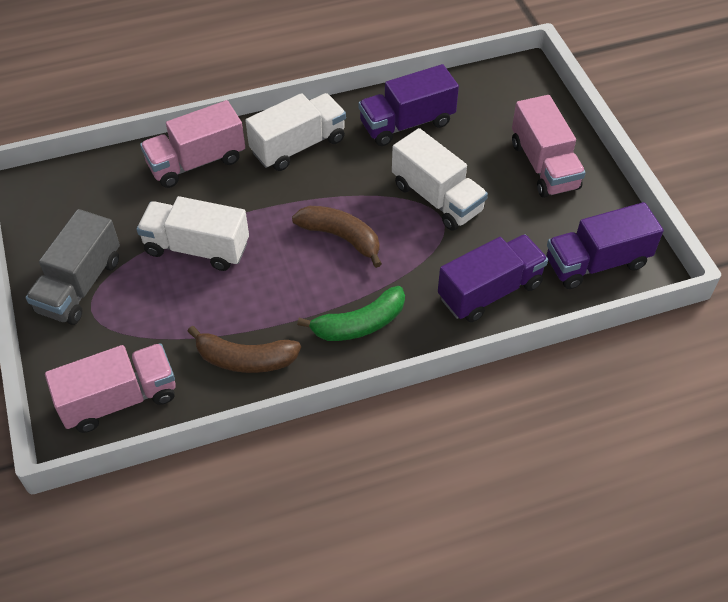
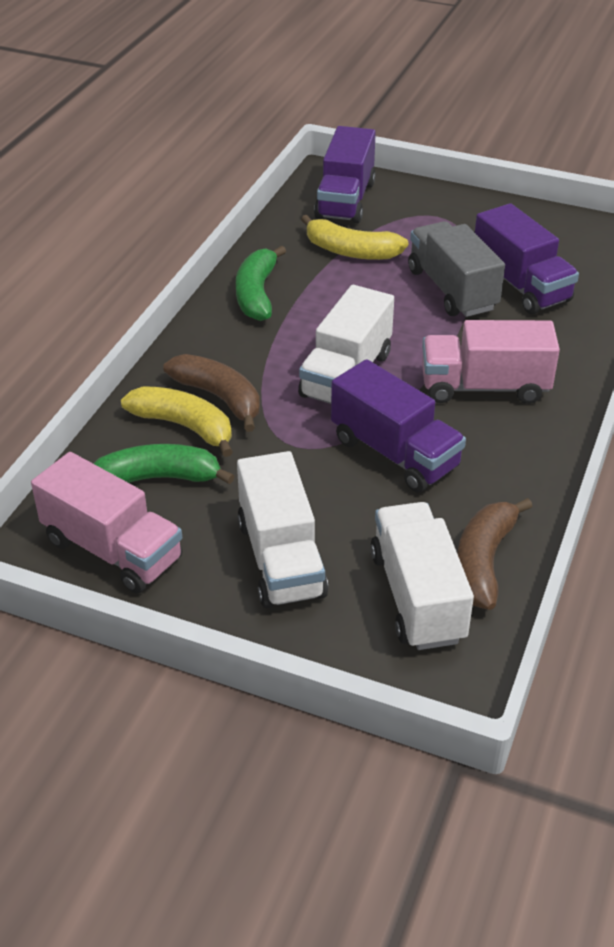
green banana: [297,286,405,341] = 1 -> [93,444,235,484] [236,246,286,321] = 2
pink truck: [45,343,176,433] [140,100,245,188] [512,95,586,198] = 3 -> [31,452,182,593] [422,320,560,404] = 2
yellow banana: none = 0 -> [121,386,233,457] [301,215,408,260] = 2

